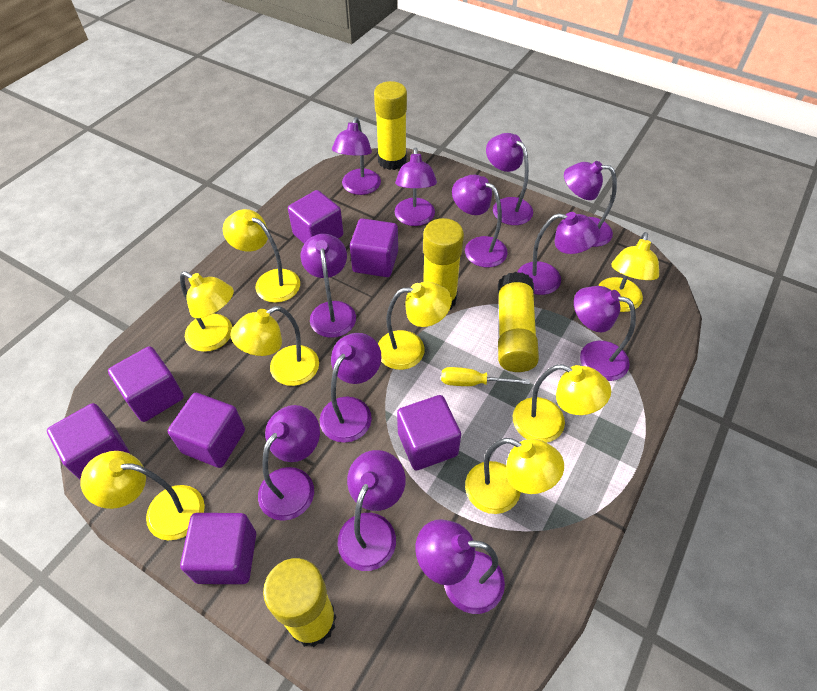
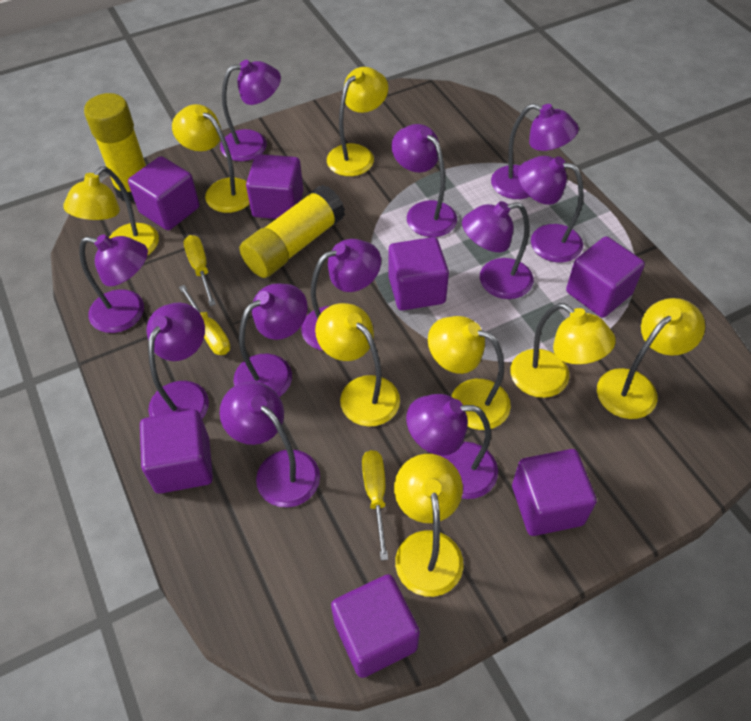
purple lamp: [258,405,320,521] [301,234,356,338] [320,333,382,443] [332,117,381,195] [337,450,406,571] [395,147,437,226] [415,519,505,614] [452,175,508,267] [486,133,533,225] [518,212,600,295] [564,161,617,247] [574,286,636,381] = 12 -> [79,234,148,333] [147,302,209,419] [220,60,281,161] [220,381,320,508] [233,284,308,397] [301,239,381,351] [391,124,457,237] [406,394,498,499] [462,201,533,299] [491,103,579,199] [518,156,584,263] = 11
yellow glue stick: [263,558,337,647] [374,81,407,170] [423,218,464,310] [498,272,539,372] = 4 -> [84,93,146,202] [239,185,345,278] = 2
yellow screwdriver: [441,367,530,386] = 1 -> [179,285,230,355] [184,235,216,306] [362,450,388,561] = 3

